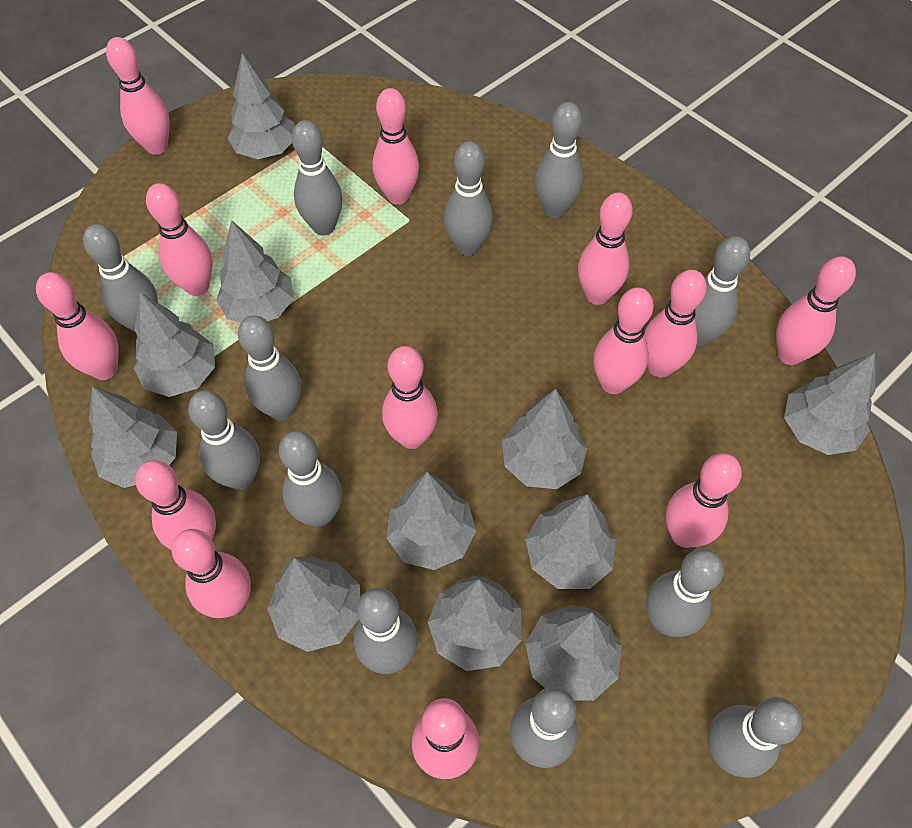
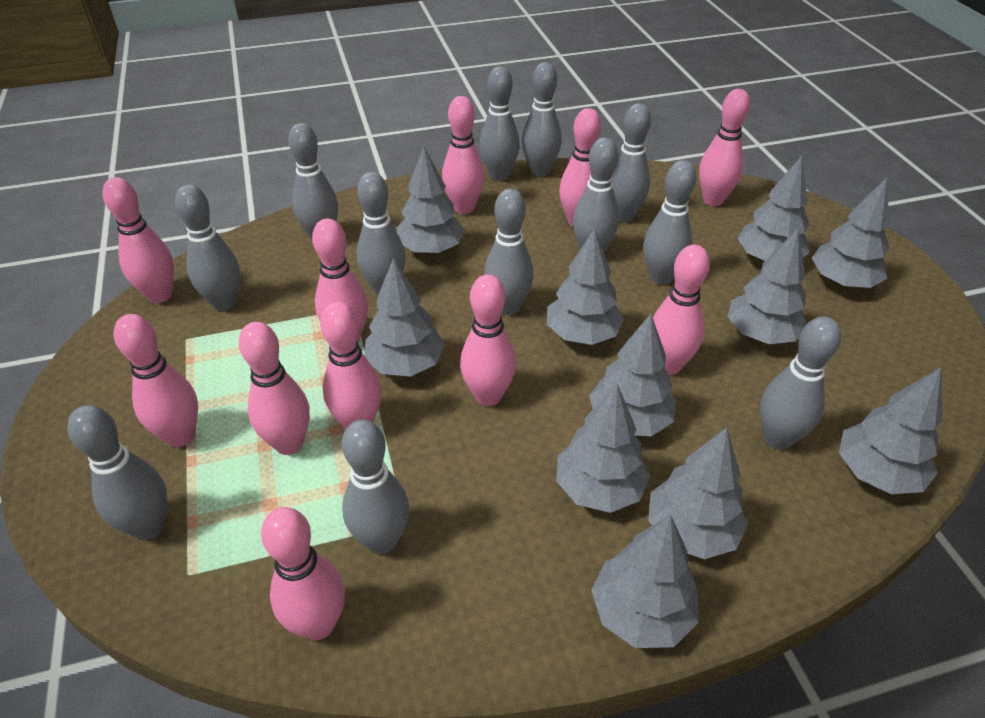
pink bowling pin: [36,272,119,380] [106,37,170,155] [135,460,216,550] [146,183,213,296] [172,529,251,618] [372,88,419,205] [382,346,438,449] [412,698,479,779] [578,193,633,305] [593,287,654,394] [644,270,707,378] [665,453,742,548] [776,256,856,365] = 13 -> [102,177,174,303] [114,314,198,447] [239,322,310,455] [261,507,345,640] [312,219,368,342] [320,302,382,429] [442,96,485,214] [460,275,516,406] [559,108,601,227] [653,245,710,375] [699,89,750,206] = 11

